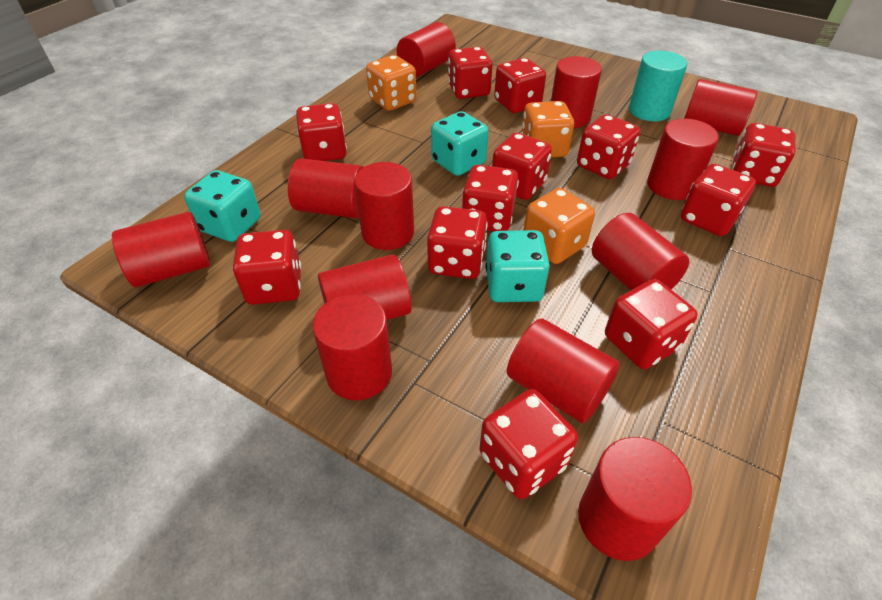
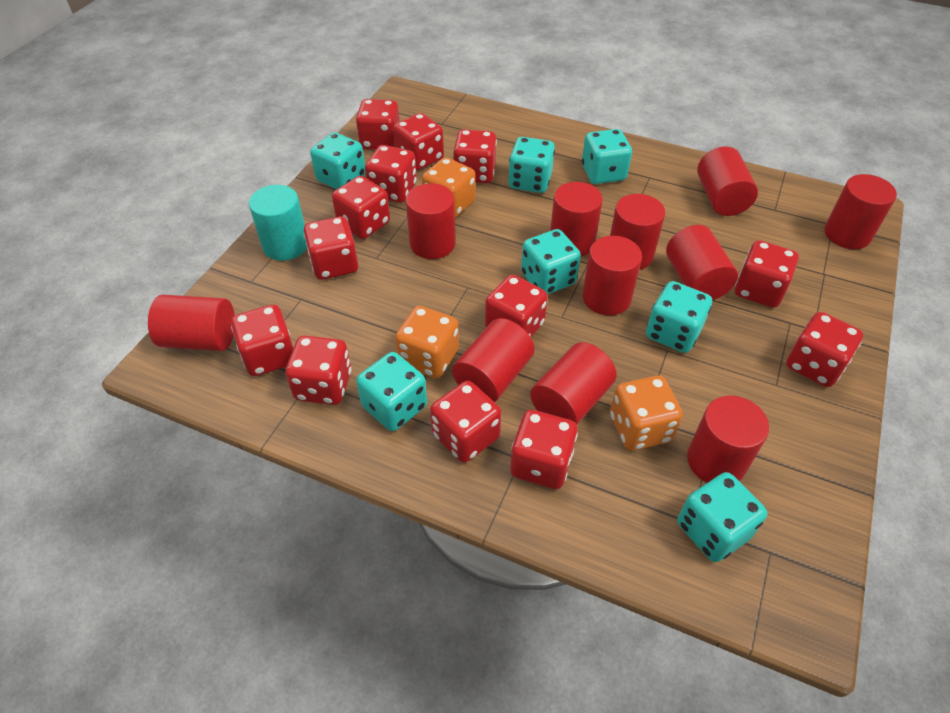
red cylinder: [112,212,210,287] [288,158,363,218] [312,294,392,400] [318,254,412,320] [354,162,414,250] [397,22,456,77] [507,318,620,423] [551,56,602,128] [578,437,692,561] [592,213,689,290] [647,119,719,200] [684,79,757,136] = 12 -> [148,295,235,351] [406,183,456,259] [452,318,535,402] [530,342,617,424] [550,182,603,257] [582,236,642,315] [610,194,665,270] [666,225,738,300] [687,396,769,483] [697,146,758,216] [824,174,897,249] = 11
red dice: [233,230,301,305] [296,103,347,161] [427,206,488,279] [448,47,492,99] [462,165,519,231] [479,389,578,499] [492,133,552,200] [494,58,546,113] [577,114,640,179] [605,279,697,369] [681,164,756,236] [732,123,796,187] = 12 -> [231,304,293,376] [285,336,351,405] [304,217,358,280] [332,176,390,239] [356,99,400,150] [365,145,417,203] [393,113,444,170] [430,381,501,463] [453,129,497,183] [485,275,548,337] [510,410,578,489] [735,240,799,308] [786,312,863,387] = 13
turquoise dice: [184,170,261,242] [431,111,489,176] [486,230,550,302] = 3 -> [310,133,365,189] [356,352,427,431] [508,137,555,193] [521,229,581,295] [582,129,632,184] [646,281,712,353] [677,472,767,562] = 7

